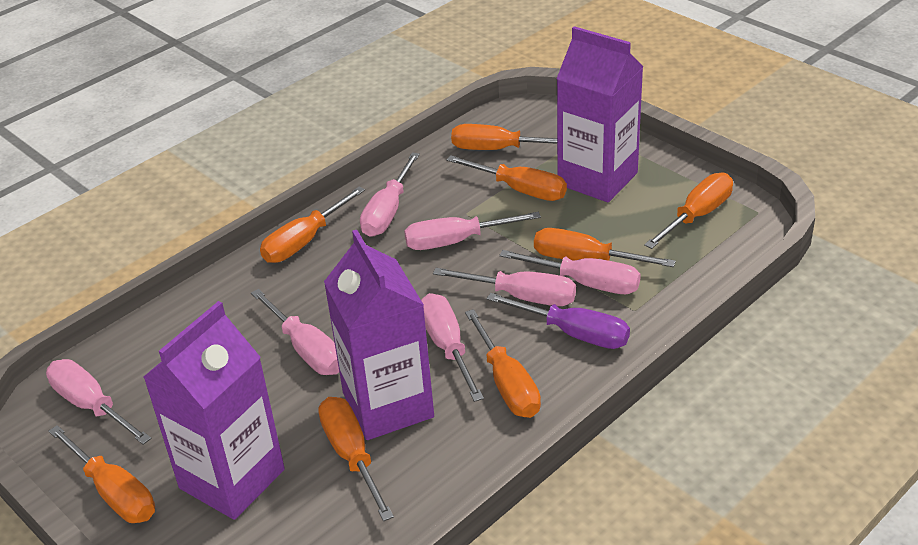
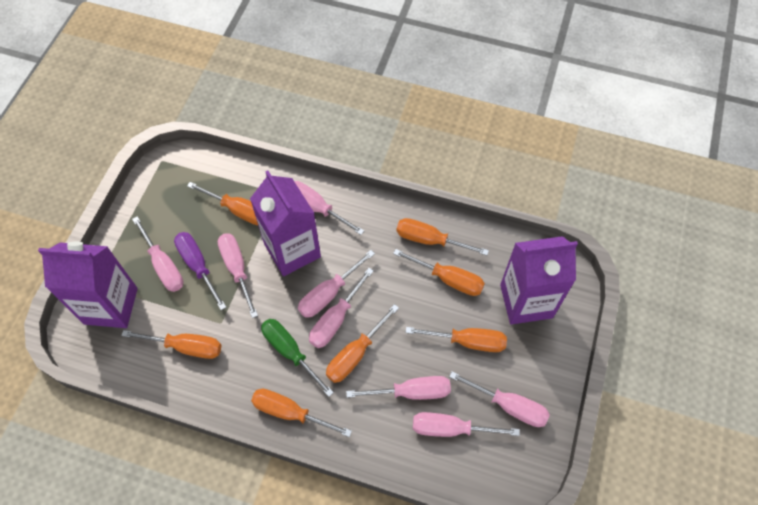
green screwdriver: none = 0 -> [261,319,334,397] = 1
orange screwdriver: [49,425,155,523] [260,187,365,263] [318,397,394,521] [446,155,567,201] [451,124,557,150] [465,309,541,418] [534,228,676,267] [644,173,733,249] = 8 -> [121,330,221,359] [187,182,258,225] [251,389,352,437] [326,304,399,383] [393,249,485,296] [397,218,489,256] [406,327,507,352] = 7
pink screwdriver: [46,359,152,445] [251,289,339,375] [360,152,420,237] [404,212,541,250] [421,293,484,402] [433,268,576,306] [499,250,641,294] = 7 -> [132,216,183,292] [217,233,258,318] [294,181,364,235] [298,250,375,318] [309,268,374,348] [346,376,451,400] [413,412,520,437] [449,371,550,427] = 8

